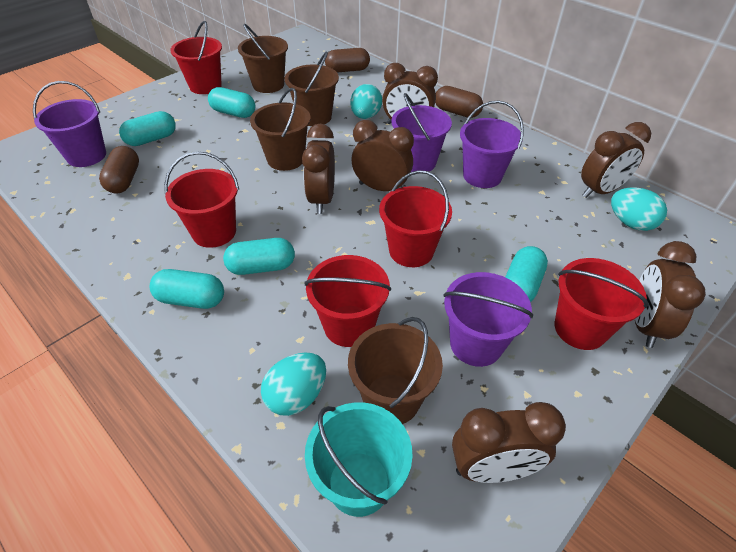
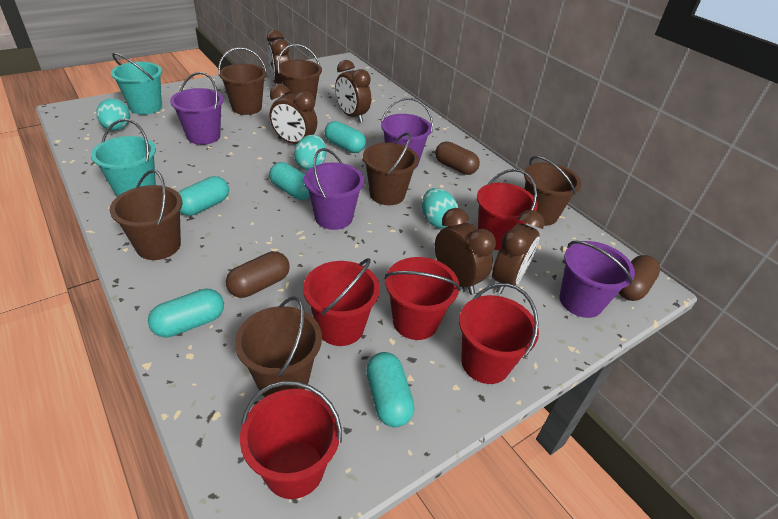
brown bucket: [238,24,288,93] [250,88,311,171] [285,51,339,126] [348,317,443,424] = 4 -> [110,170,183,260] [218,47,267,115] [235,296,322,397] [277,44,322,101] [363,132,419,205] [524,156,581,226] = 6
brown clock: [302,124,335,214] [352,120,414,191] [382,63,438,124] [452,402,566,483] [581,122,651,198] [635,241,706,348] = 6 -> [267,30,290,84] [269,84,317,144] [335,60,371,123] [435,208,496,295] [492,210,544,294] = 5
turquoise bucket: [305,402,413,517] = 1 -> [91,119,156,197] [111,53,162,115] = 2

